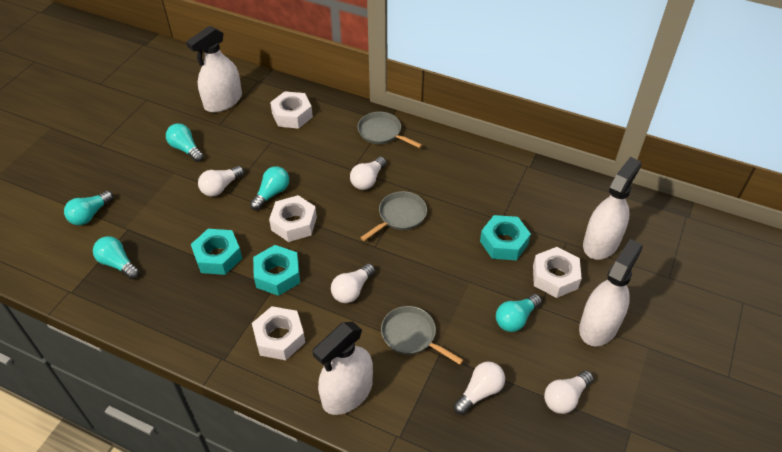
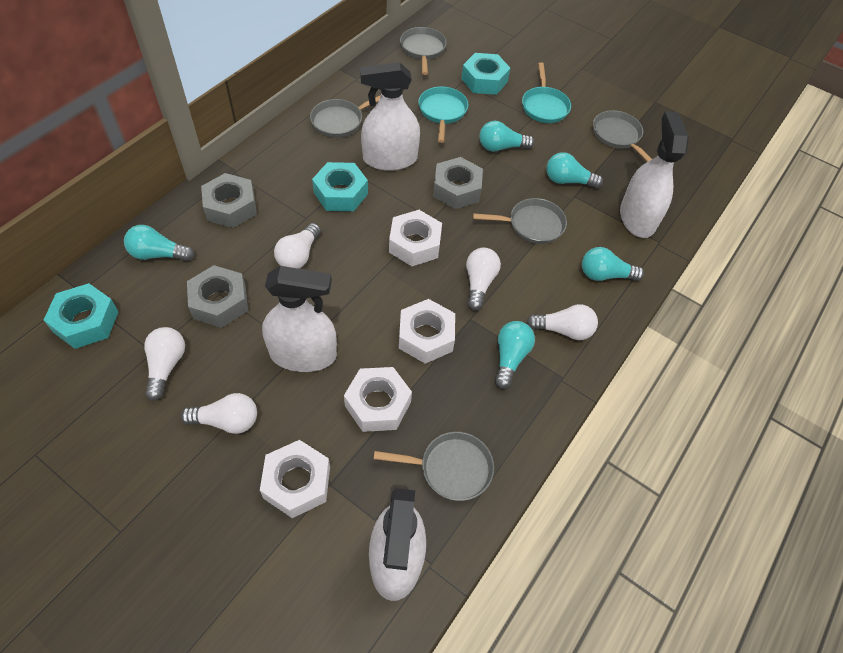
grey nut: none = 0 -> [187,265,248,328] [201,173,257,228] [433,157,483,209] = 3
grey pan: [357,112,422,148] [360,191,427,241] [381,306,463,365] = 3 -> [310,95,381,138] [374,432,494,501] [400,27,447,75] [473,198,567,244] [593,110,652,162] = 5
turquoise pan: none = 0 -> [418,87,468,143] [522,62,571,123] = 2

